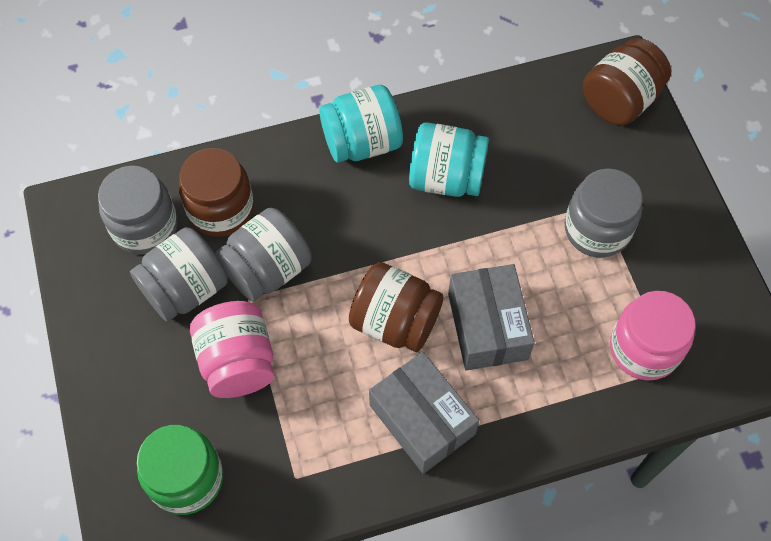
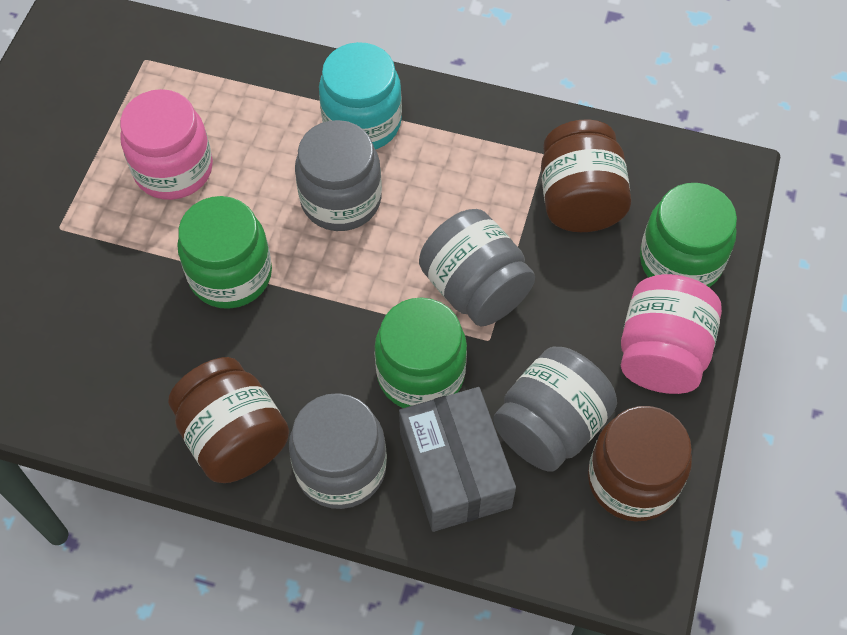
green jar: [137,425,223,515] = 1 -> [177,196,272,309] [375,297,467,408] [640,183,737,287] = 3
grey box: [369,352,479,474] [448,264,535,371] = 2 -> [399,387,516,532] = 1
turquoise jar: [319,85,403,163] [409,122,489,197] = 2 -> [319,42,402,149] = 1

